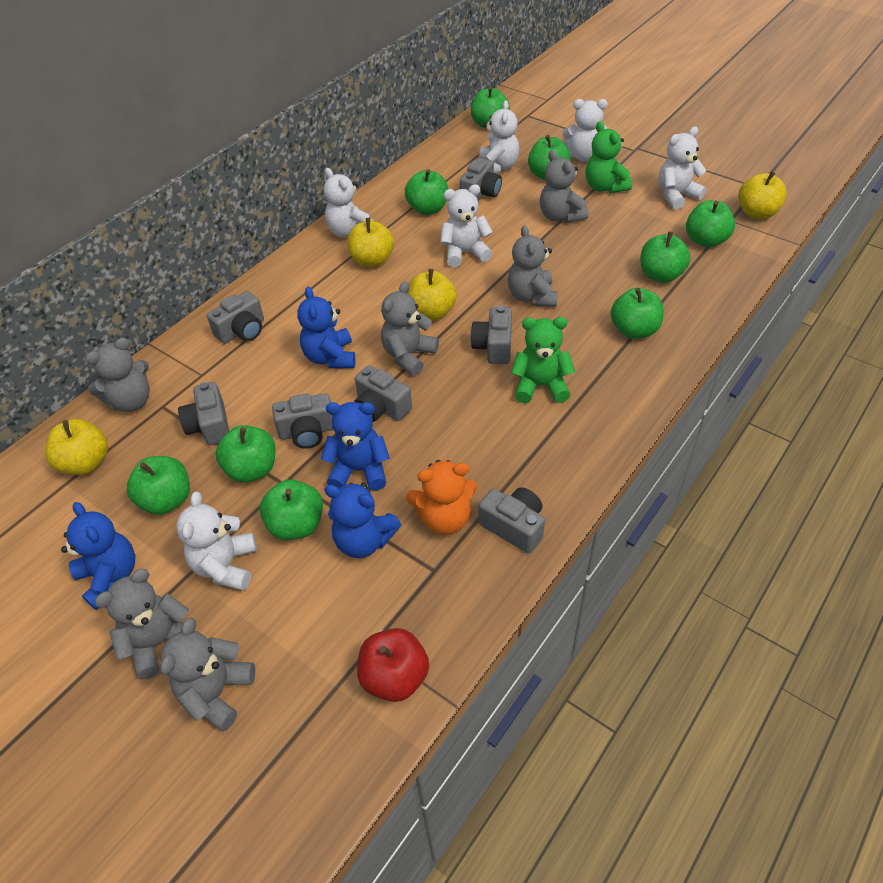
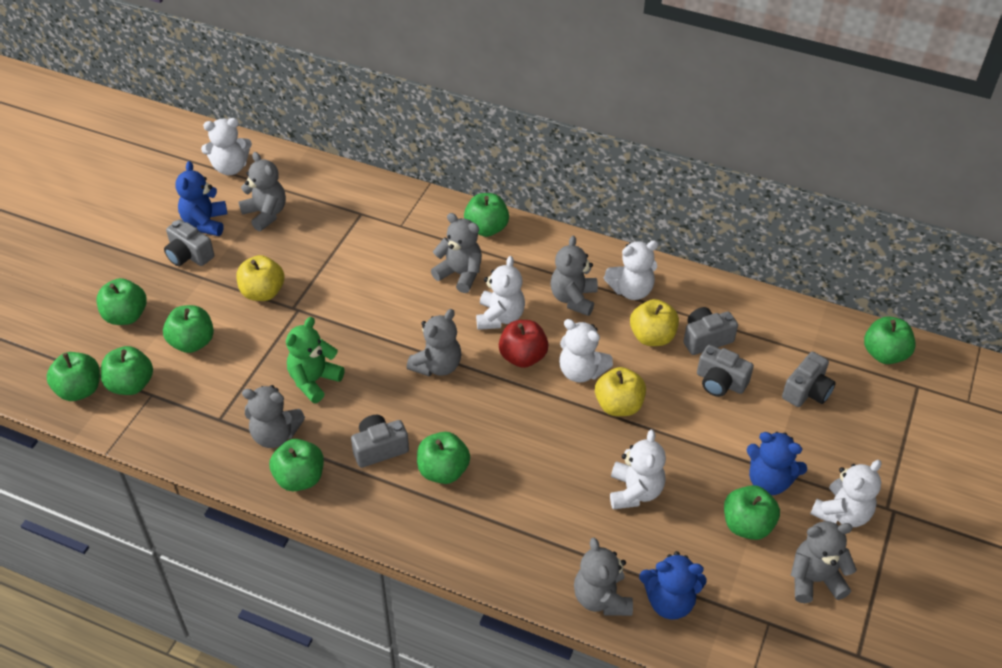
blue teddy bear: [61,502,135,610] [297,286,355,368] [321,402,390,491] [324,483,401,558] = 4 -> [175,161,227,236] [639,551,707,620] [747,432,807,495] = 3
green teddy bear: [511,317,575,404] [585,121,632,193] = 2 -> [286,317,345,403] = 1
grey camera: [178,382,229,445] [207,291,264,344] [272,393,333,449] [354,366,412,422] [460,158,502,200] [470,306,512,364] [478,487,545,553] = 7 -> [164,219,214,266] [351,415,409,468] [684,307,738,355] [697,345,754,397] [782,352,836,407] = 5
grey teddy bear: [85,338,150,412] [94,569,189,680] [160,618,255,731] [381,281,439,376] [508,225,558,306] [540,150,588,223] = 6 -> [239,152,286,231] [242,385,305,448] [406,309,461,376] [431,213,482,293] [551,236,598,316] [574,538,633,616] [791,521,857,603] = 7
orange teddy bear: [406,460,477,535] = 1 -> none = 0
yellow apple: [46,419,108,475] [347,218,394,267] [407,269,457,320] [738,171,787,219] = 4 -> [237,255,285,301] [595,367,646,416] [630,299,679,346] = 3

